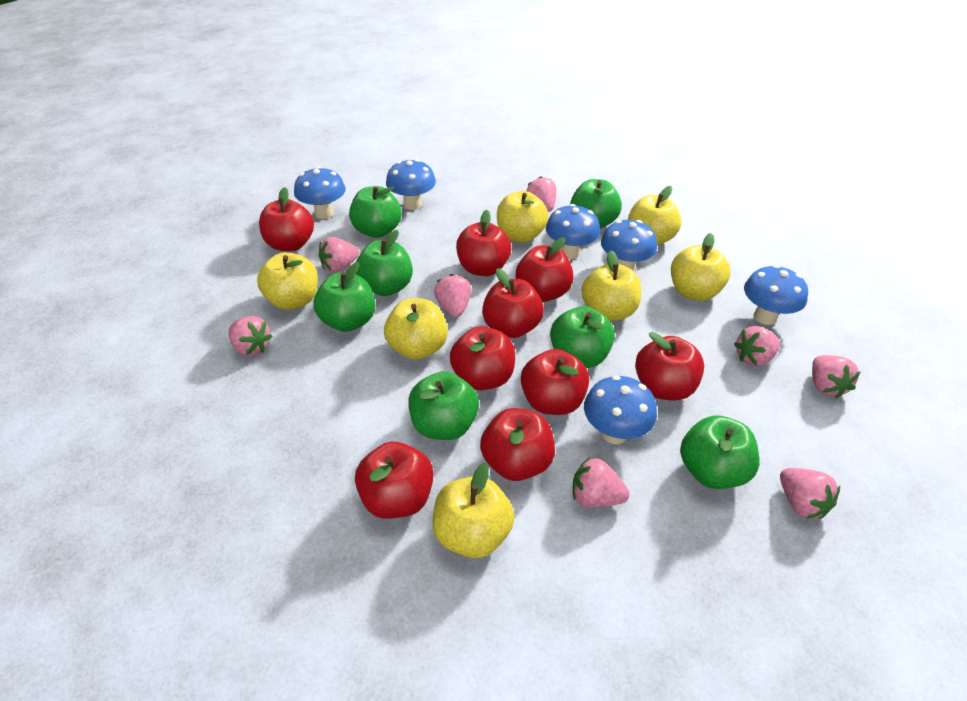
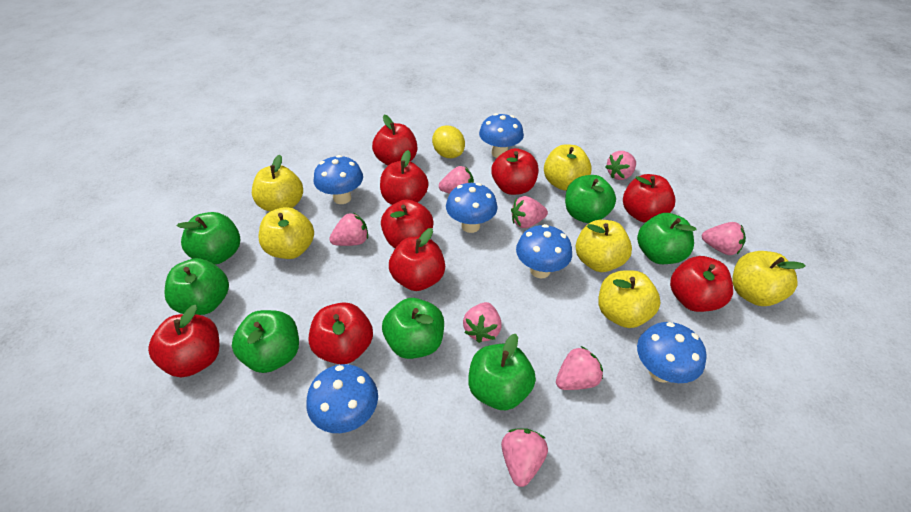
yellow apple: [257,253,318,310] [384,298,448,360] [433,463,515,558] [497,191,548,243] [582,251,641,321] [628,186,681,246] [671,233,730,301] = 7 -> [252,155,303,211] [258,207,314,259] [544,144,592,190] [576,220,632,272] [598,270,661,328] [733,251,806,306] = 6
yellow lemon: none = 0 -> [432,125,465,158] = 1

